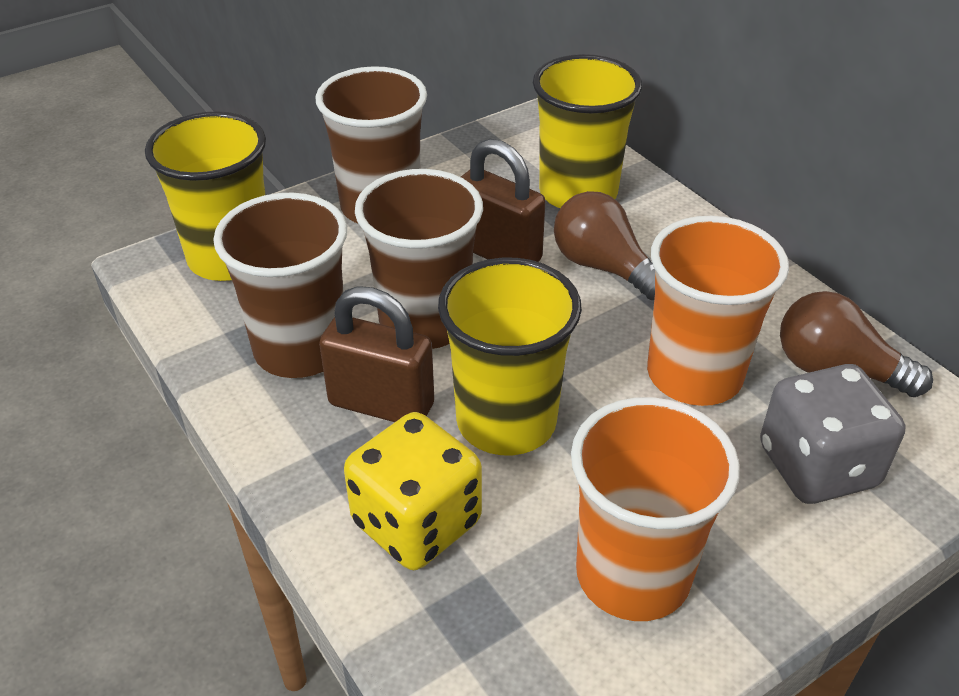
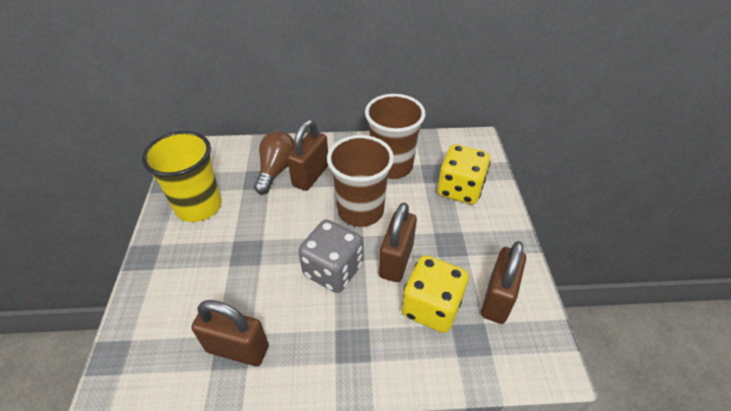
brown cup: [213,193,347,378] [315,66,427,223] [355,169,483,349] = 3 -> [327,135,394,227] [365,94,425,179] = 2
brown light bulb: [554,191,655,300] [780,291,933,397] = 2 -> [254,131,295,194] = 1
brown padlock: [319,286,434,422] [461,139,546,262] = 2 -> [191,300,269,366] [287,120,328,191] [379,202,417,282] [481,241,526,324] = 4
orange cup: [571,397,740,621] [647,216,789,406] = 2 -> none = 0
yellow cup: [145,111,266,281] [438,258,582,455] [533,54,642,208] = 3 -> [142,131,222,222] = 1
yellow dice: [344,412,482,570] = 1 -> [402,255,469,333] [437,144,491,204] = 2

